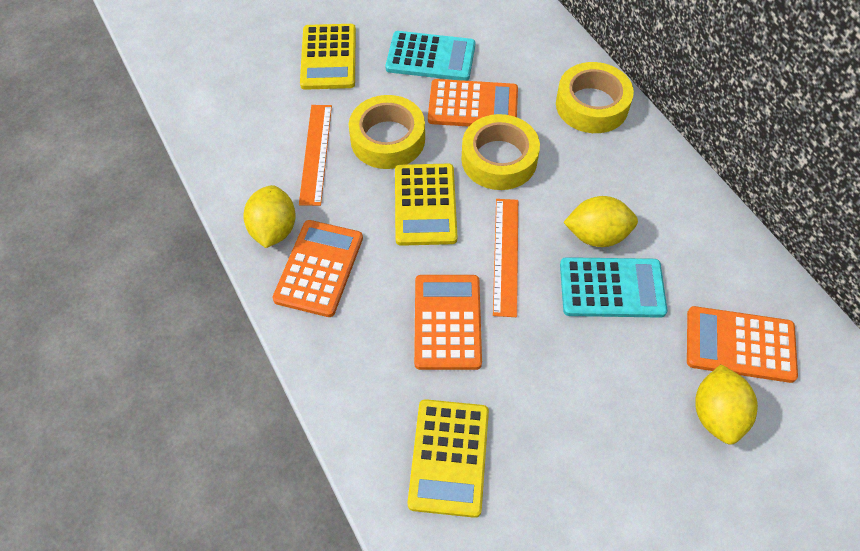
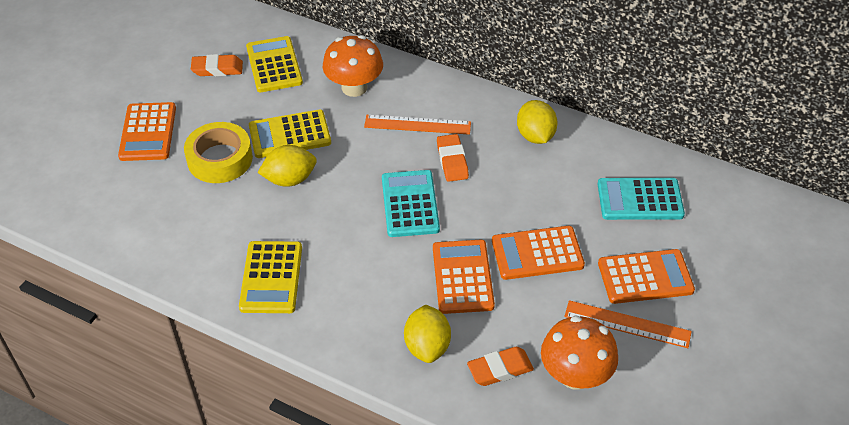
orange eraser: none = 0 -> [191,54,243,76] [437,134,469,182] [467,347,534,386] = 3
orange mushroom: none = 0 -> [323,35,383,97] [541,316,618,390] = 2
yellow tape: [349,95,425,169] [461,114,540,190] [556,62,634,133] = 3 -> [184,122,253,183] = 1

